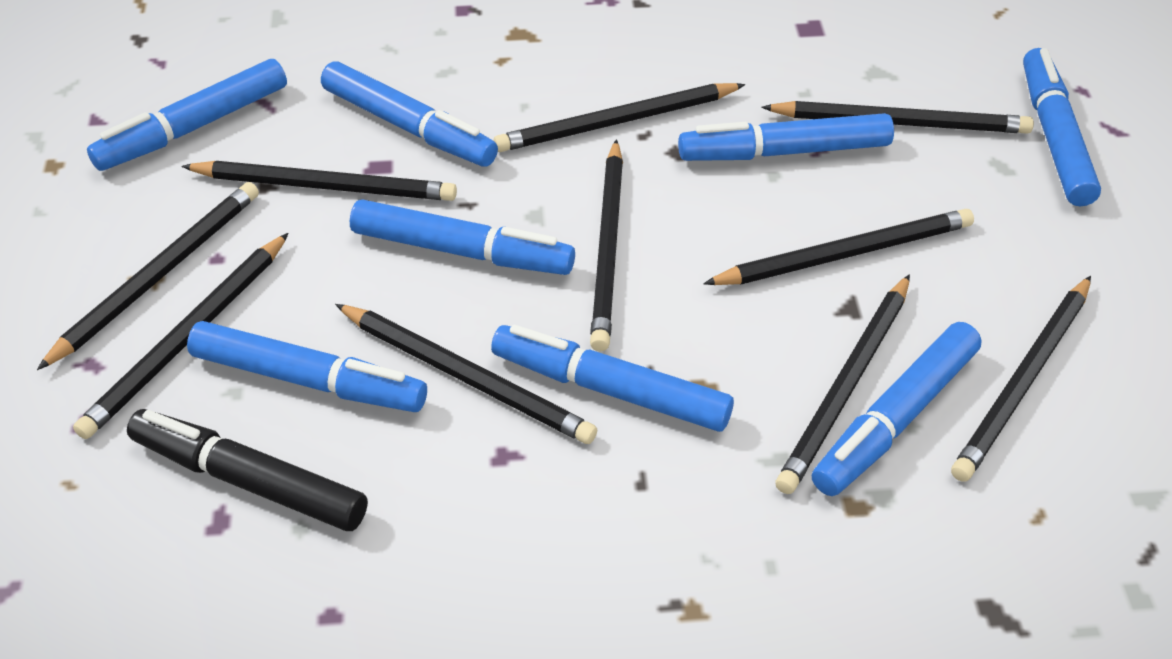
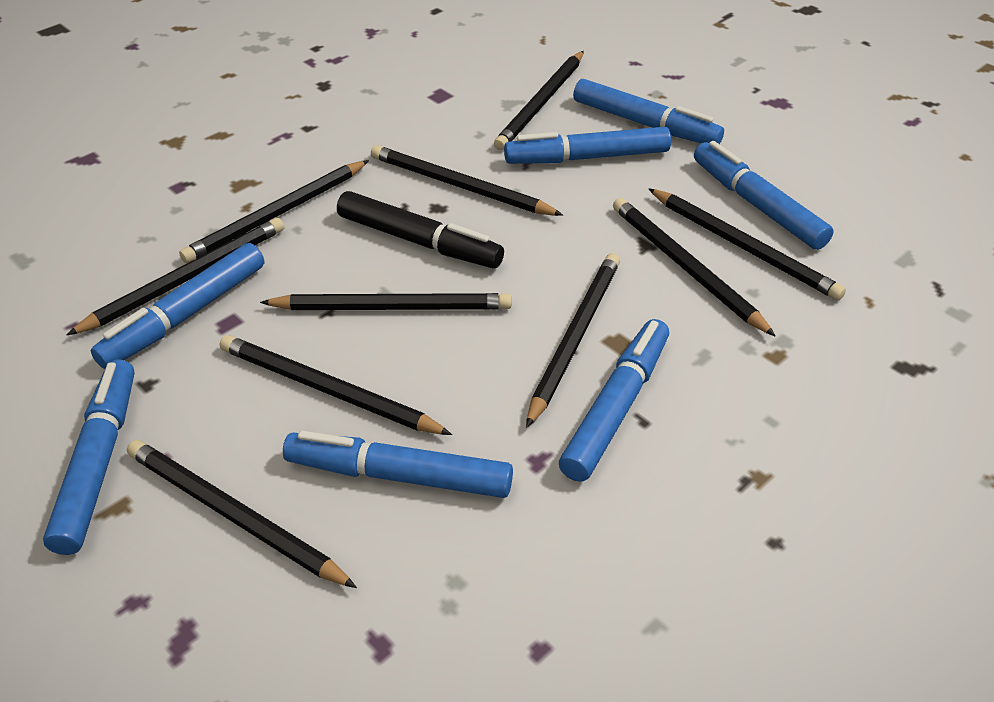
blue marker: [87,59,287,171] [187,321,427,412] [321,62,498,167] [350,199,575,275] [491,324,734,432] [678,113,894,161] [812,322,981,496] [1023,48,1101,206] = 8 -> [43,359,135,555] [91,243,264,369] [283,431,513,498] [504,127,671,164] [559,319,669,482] [573,79,724,144] [694,141,834,250] = 7

